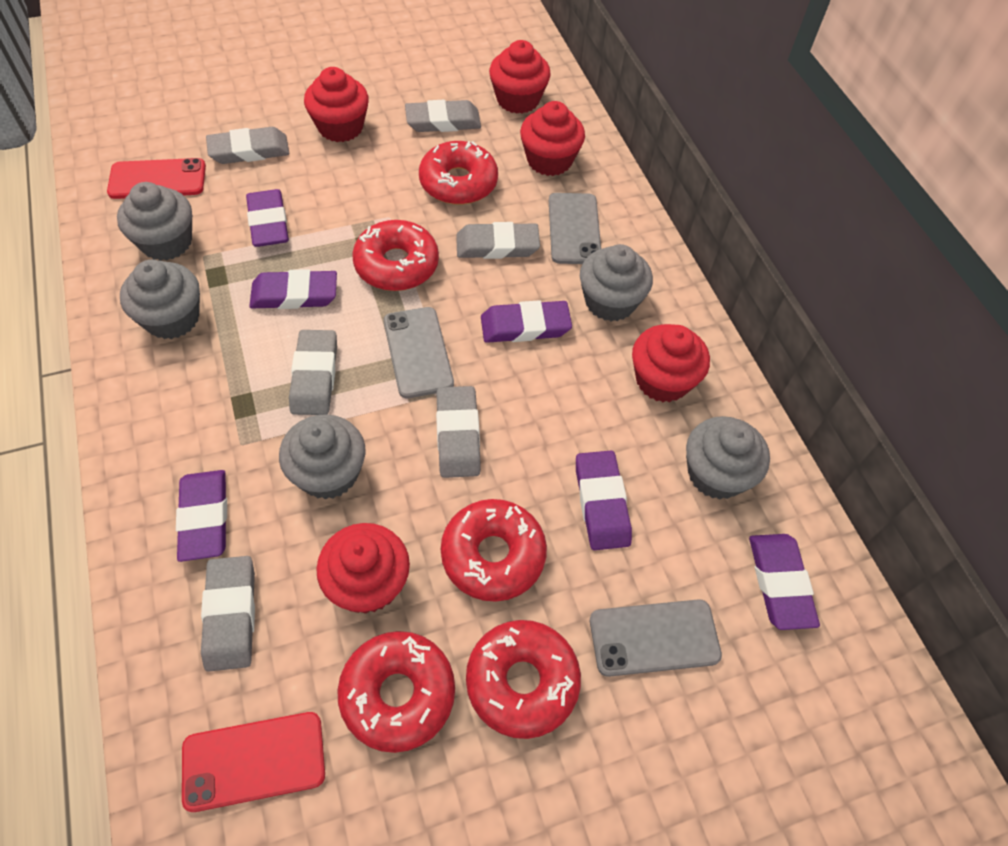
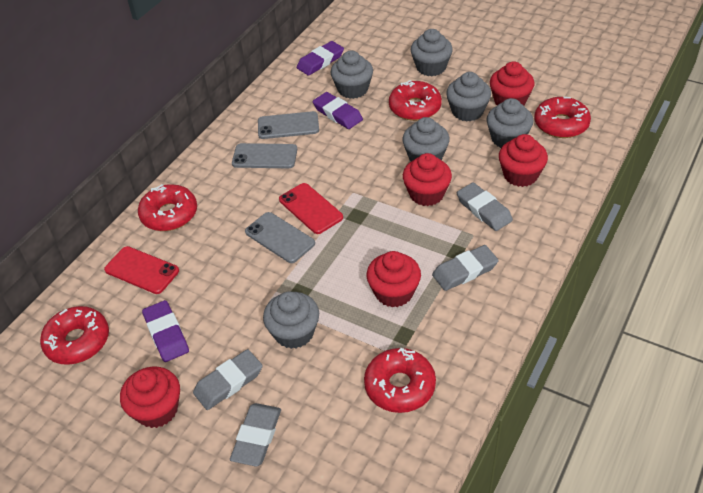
grey cupcake: [117,182,192,261] [120,260,200,339] [279,414,365,500] [580,244,653,322] [686,416,770,500] = 5 -> [263,292,319,349] [330,51,373,99] [402,117,450,161] [411,29,453,76] [446,72,491,122] [487,98,533,148] = 6
grey eraser: [201,556,255,672] [206,127,289,164] [289,330,337,415] [405,100,481,132] [436,386,481,478] [456,222,540,259] = 6 -> [193,349,263,410] [230,403,281,467] [432,245,499,291] [457,182,513,231] = 4
purple eraser: [176,470,227,562] [246,189,289,247] [249,269,337,309] [481,300,572,343] [576,450,632,550] [749,534,820,630] = 6 -> [142,300,189,362] [297,41,344,76] [313,92,363,129] = 3

